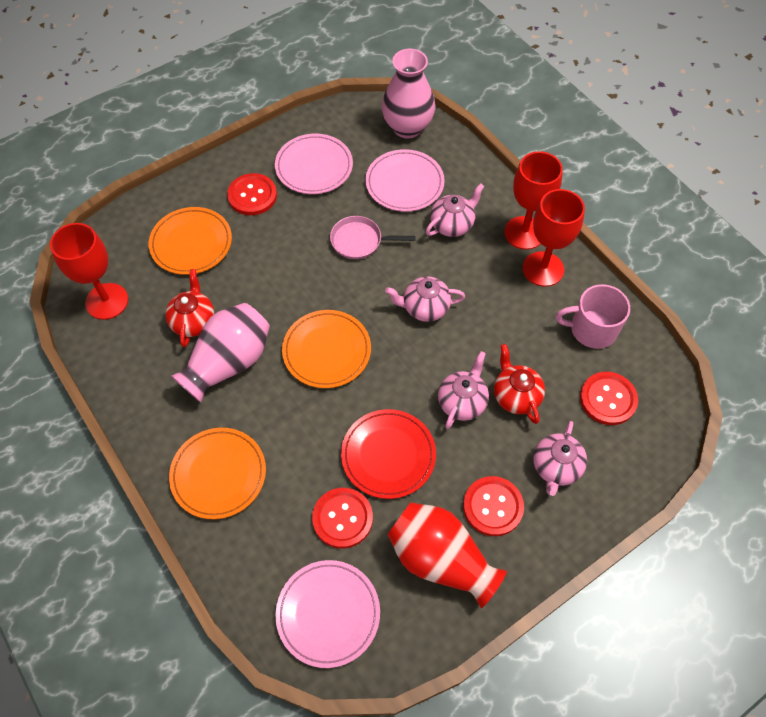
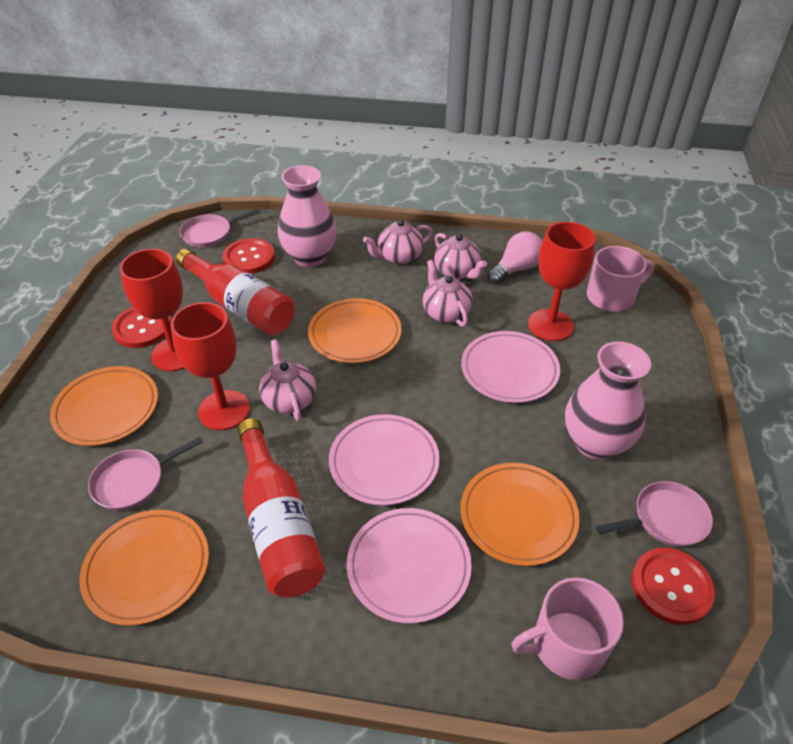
orange plate: [149,207,232,275] [169,428,266,519] [282,310,371,388] = 3 -> [50,366,158,446] [79,510,209,626] [308,298,402,363] [460,463,580,566] = 4
pink light bulb: none = 0 -> [487,232,542,284] = 1
pink mug: [556,284,630,349] = 1 -> [511,577,624,680] [587,246,654,312] = 2
pink pan: [330,216,416,259] = 1 -> [88,437,203,511] [179,209,260,247] [596,481,713,547] = 3
red bottle: none = 0 -> [176,249,295,335] [237,418,326,598] = 2
red button: [227,173,277,215] [312,488,373,549] [463,476,524,536] [580,372,638,425] = 4 -> [112,307,171,348] [223,238,275,274] [632,548,715,625] = 3
red plate: [341,409,436,499] = 1 -> none = 0
red teapot: [165,269,215,347] [494,344,545,424] = 2 -> none = 0
red vase: [387,502,507,608] = 1 -> none = 0

